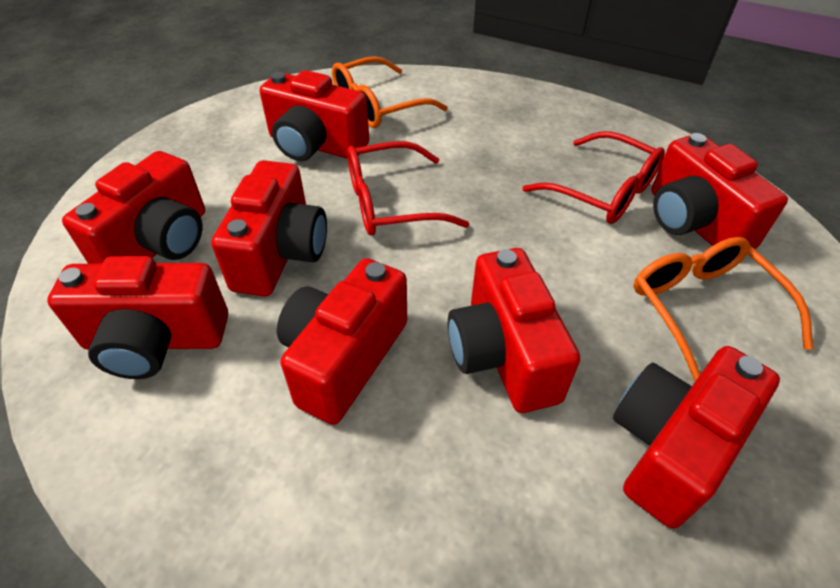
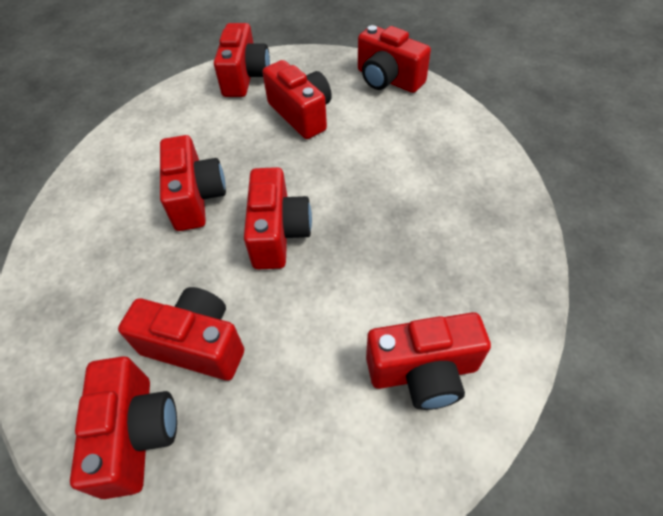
orange glasses: [332,56,448,128] [633,237,813,381] = 2 -> none = 0
red glasses: [347,141,470,236] [523,131,665,224] = 2 -> none = 0

